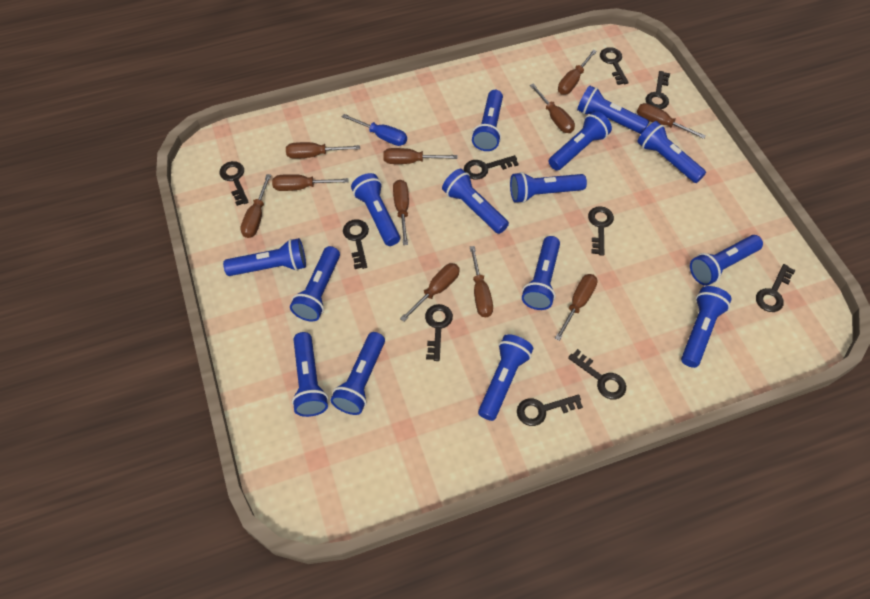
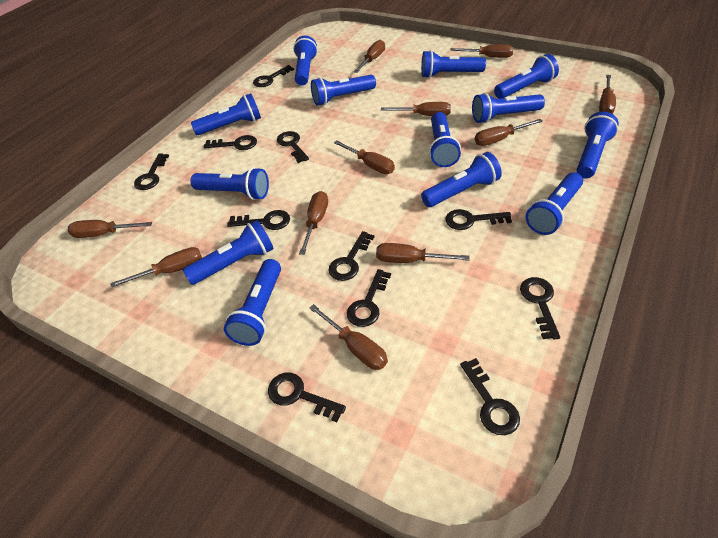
black key: [220,161,249,206] [343,219,369,269] [425,304,453,361] [464,155,519,180] [517,394,583,426] [568,349,626,399] [588,206,614,256] [600,47,629,85] [646,71,670,109] [756,264,795,312] = 10 -> [134,154,169,190] [204,135,257,150] [227,210,290,230] [253,65,294,87] [268,373,346,422] [277,131,309,163] [328,231,374,281] [347,269,391,327] [446,209,512,230] [460,358,520,435] [520,277,560,340] = 11
blue flashlight: [223,238,306,276] [290,246,340,322] [292,332,328,417] [330,332,385,415] [351,173,400,246] [442,169,509,234] [472,90,503,151] [478,334,533,421] [510,172,587,203] [522,236,560,310] [549,111,612,170] [577,85,649,134] [637,121,706,183] [681,286,732,368] [690,235,763,286] = 15 -> [183,220,274,285] [190,167,269,200] [191,93,261,135] [224,259,281,346] [293,36,318,86] [311,75,376,106] [421,50,486,78] [421,152,502,207] [429,112,461,167] [472,93,545,123] [494,54,559,99] [526,172,583,235] [576,112,619,179] = 13
blue screwdriver: [342,114,407,146] = 1 -> none = 0

